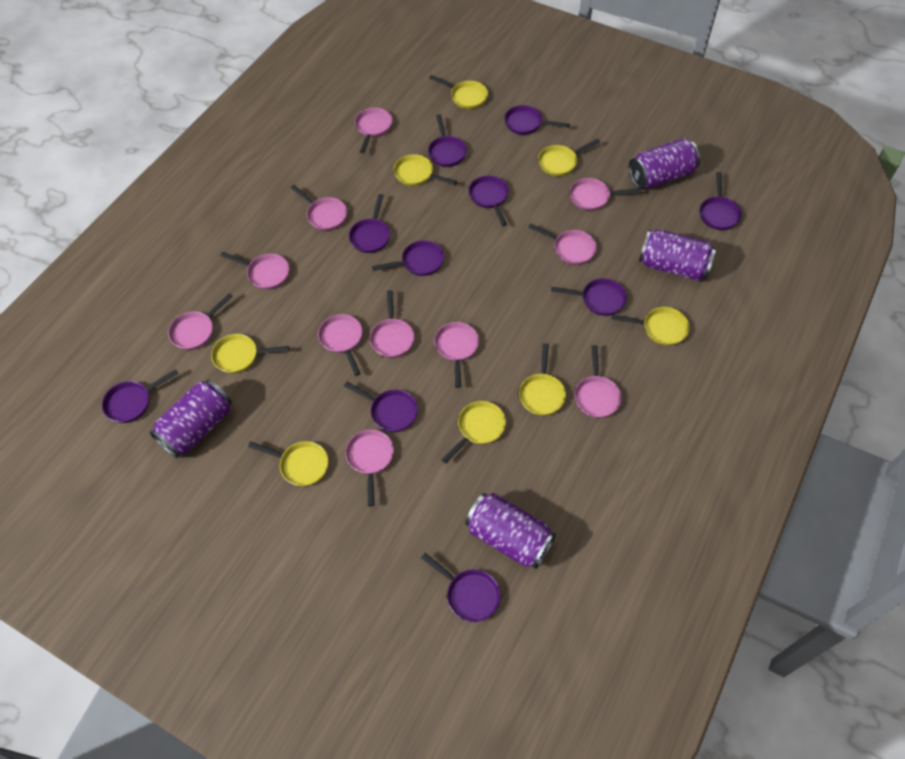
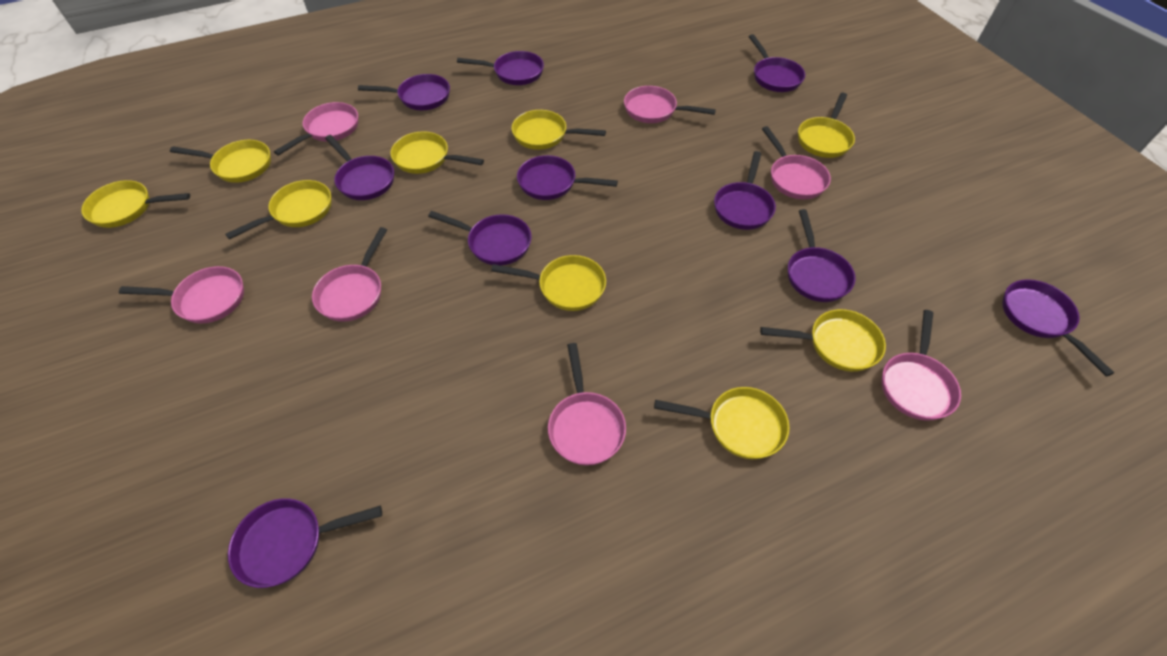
pink pan: [168,293,233,350] [220,252,289,290] [291,185,347,231] [318,314,362,376] [345,430,394,507] [355,108,392,153] [370,290,414,358] [434,322,479,388] [528,223,597,265] [570,178,640,211] [574,345,622,418] = 11 -> [119,266,244,324] [274,102,358,155] [312,227,387,322] [548,343,626,466] [624,86,716,123] [762,126,831,199] [882,310,961,421] = 7
purple can: [150,380,232,458] [465,493,556,569] [629,138,700,189] [639,229,716,281] = 4 -> none = 0
yellow pan: [211,334,289,374] [248,441,328,487] [394,154,457,186] [429,75,488,109] [441,401,506,463] [519,343,566,416] [538,139,600,176] [612,307,690,346] = 8 -> [81,180,190,228] [170,140,271,183] [225,180,331,239] [390,131,484,174] [491,255,606,311] [512,110,606,150] [654,387,790,459] [760,309,886,372] [798,93,855,158] = 9

